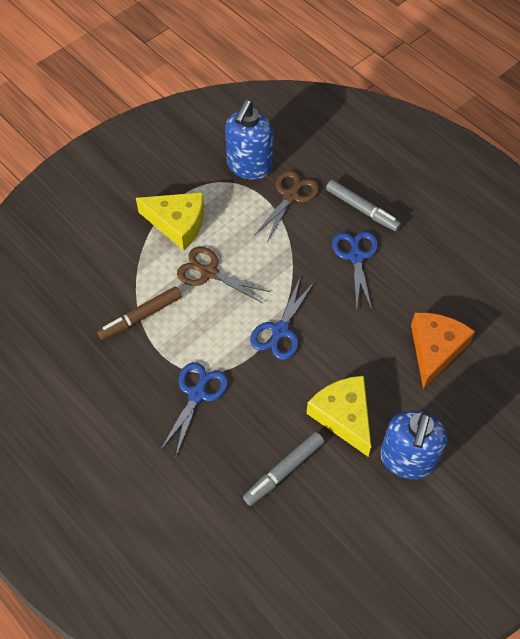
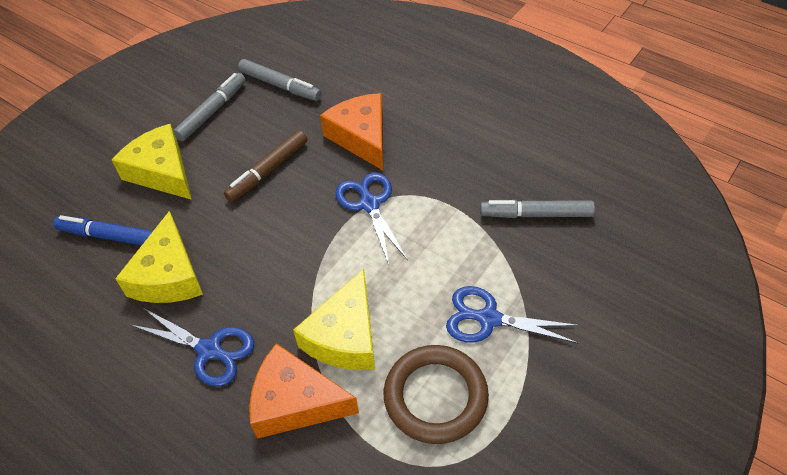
blue marker: none = 0 -> [53,215,153,245] = 1
blue soap dispenser: [225,100,273,180] [380,410,448,479] = 2 -> none = 0
brown ring: none = 0 -> [384,345,489,444] = 1
brown scissors: [177,247,270,303] [254,170,319,242] = 2 -> none = 0
grey marker: [243,432,324,506] [326,180,401,231] = 2 -> [173,73,246,141] [238,59,322,101] [480,200,595,218] = 3
orange cheese: [411,313,475,389] = 1 -> [249,343,359,439] [320,93,383,170] = 2
yellow cheese: [136,192,204,250] [306,376,371,457] = 2 -> [112,124,192,200] [115,211,203,303] [293,269,375,370] = 3

